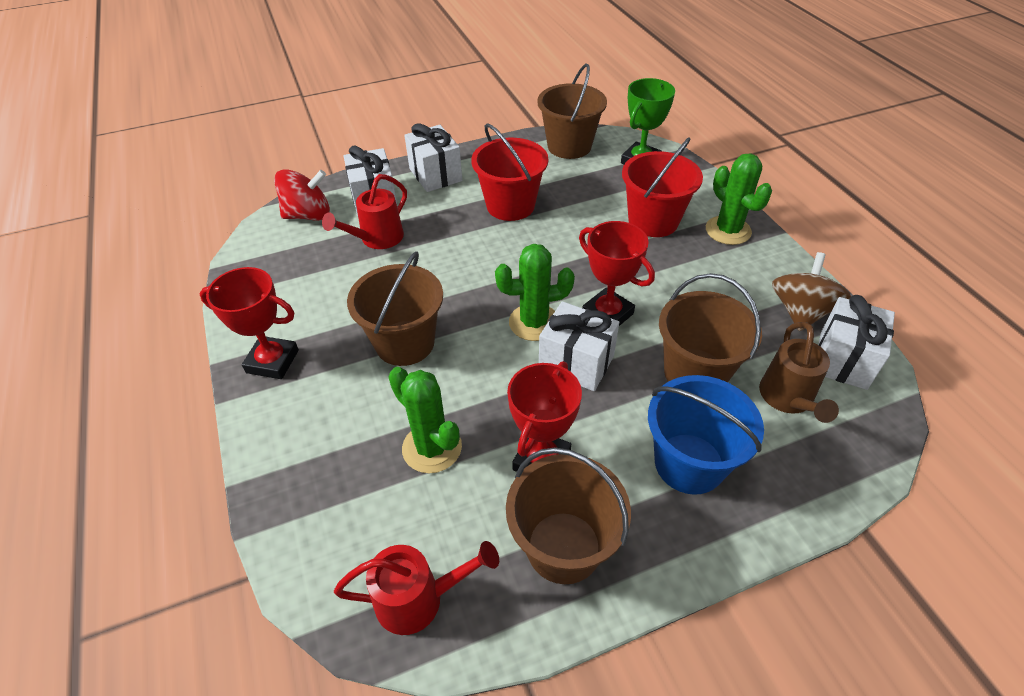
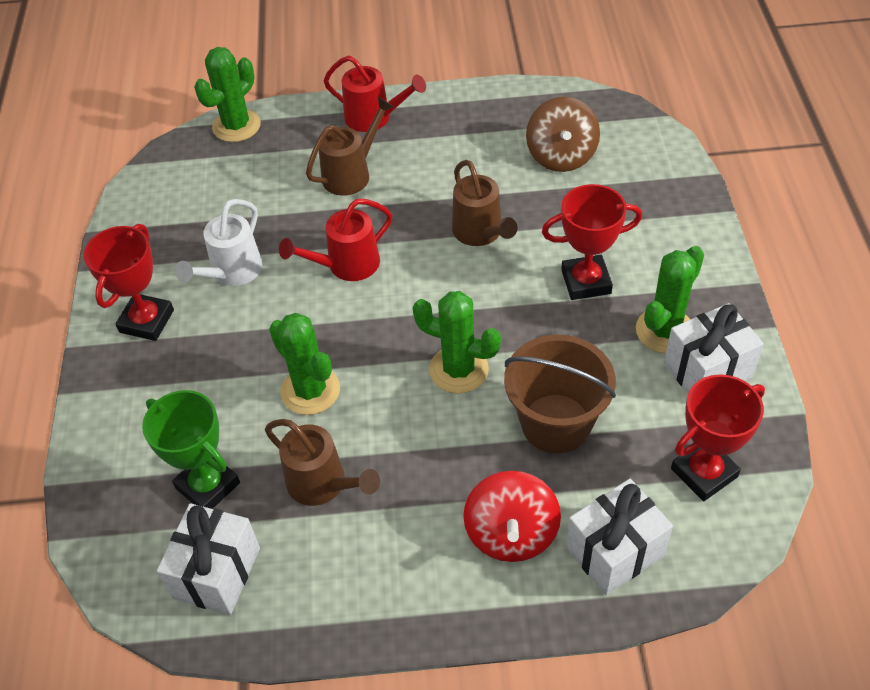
blue bucket: [648,375,764,495] = 1 -> none = 0
brown bucket: [347,251,443,366] [506,447,631,584] [537,64,607,159] [659,273,762,382] = 4 -> [504,335,616,453] = 1
brown watering can: [759,322,839,423] = 1 -> [265,419,380,506] [306,97,394,196] [452,160,518,246] = 3
green cactus: [389,367,462,473] [495,244,575,341] [706,153,772,245] = 3 -> [194,47,261,142] [269,313,340,415] [413,291,501,393] [636,246,704,354] = 4
red bucket: [471,123,548,221] [622,138,703,237] = 2 -> none = 0
white gift: [343,145,398,216] [404,123,462,192] [539,301,619,391] [818,295,895,390] = 4 -> [156,503,260,615] [566,479,673,595] [664,303,764,393] = 3
white watering can: none = 0 -> [175,199,263,286] = 1

